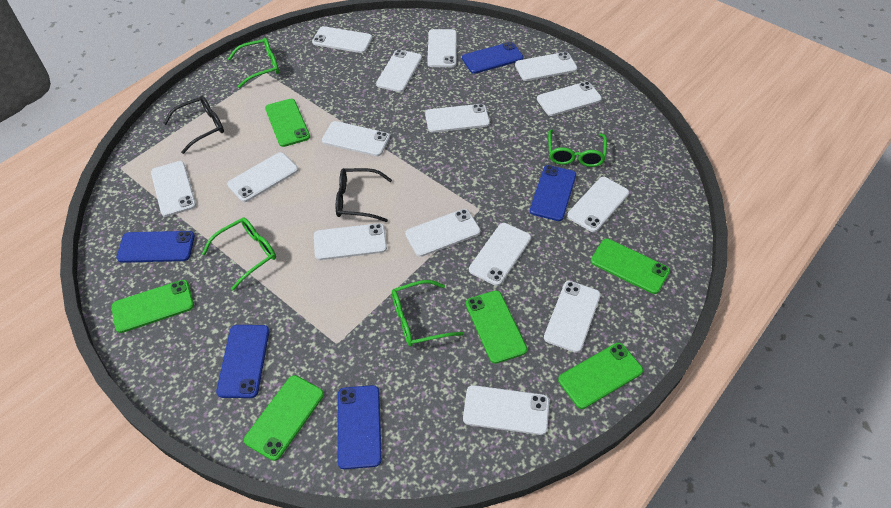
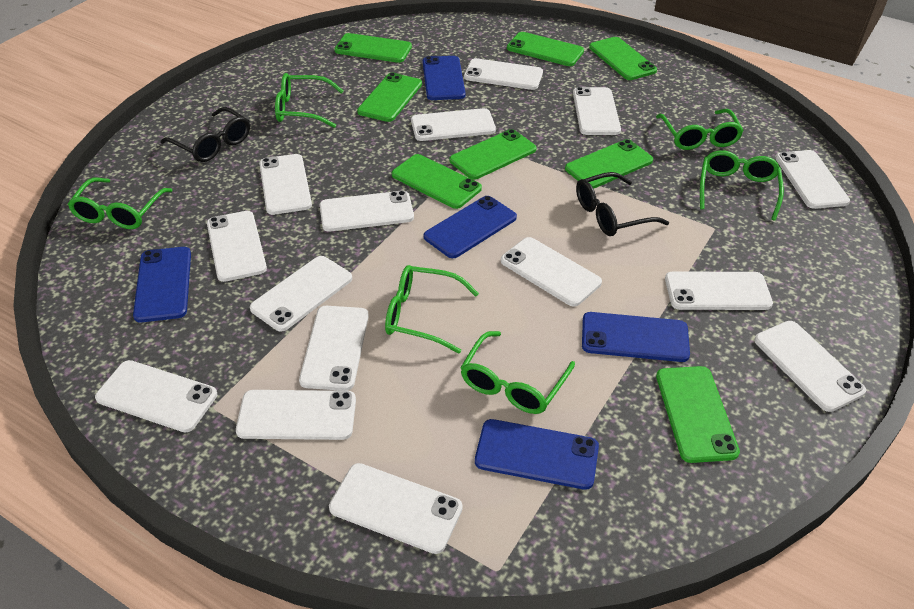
green glasses: [202,218,276,290] [228,38,279,88] [392,280,464,346] [548,129,607,167] = 4 -> [67,178,173,229] [275,73,344,128] [385,265,479,354] [460,331,575,414] [656,109,744,150] [700,150,784,221] = 6
green phone: [111,280,194,333] [244,375,324,461] [265,99,310,147] [466,290,527,364] [558,342,643,409] [591,239,670,294] = 6 -> [334,33,412,63] [357,73,422,122] [392,154,482,209] [450,129,537,180] [507,32,584,66] [565,139,653,189] [589,37,657,80] [656,366,740,463] = 8

